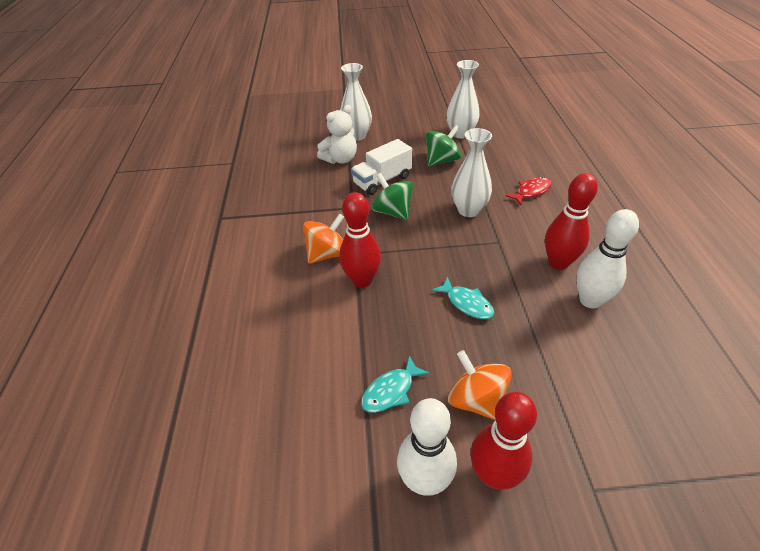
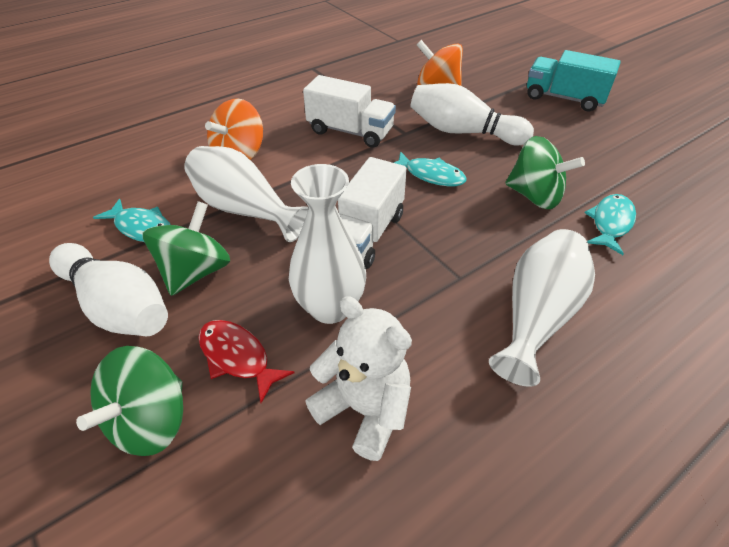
green spinning top: [372,173,413,220] [426,125,461,167] = 2 -> [76,346,183,456] [142,201,230,296] [505,136,585,209] = 3
red bowling pin: [339,192,381,288] [471,392,537,490] [545,173,598,270] = 3 -> none = 0
turquoise fish: [361,355,430,413] [431,276,494,319] = 2 -> [93,199,171,242] [394,151,467,186] [584,194,636,255] = 3
turquoise truck: none = 0 -> [527,50,621,111] = 1
white truck: [351,139,412,195] = 1 -> [303,75,396,148] [338,157,407,269] = 2

